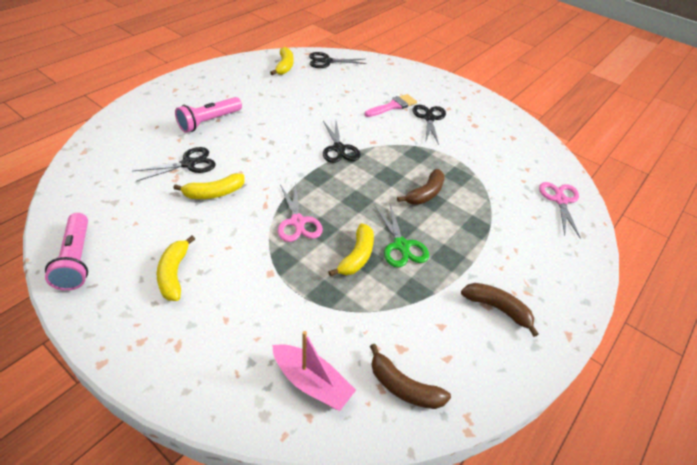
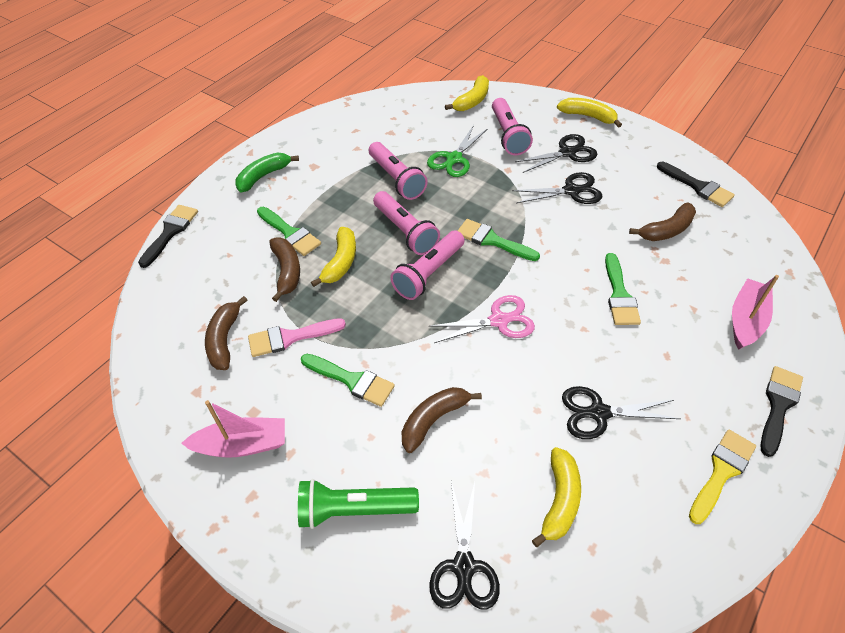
black brush: none = 0 -> [138,205,198,268] [657,162,735,207] [760,366,803,457] = 3
brown banana: [370,344,451,409] [397,169,445,205] [461,283,539,337] = 3 -> [205,296,247,370] [269,237,300,302] [402,387,482,453] [629,203,696,241] = 4
green banana: none = 0 -> [235,152,299,192] = 1
green brush: none = 0 -> [257,207,321,256] [301,354,395,407] [458,219,540,261] [605,253,641,325] = 4
green flashlight: none = 0 -> [298,479,419,529] = 1
pink boat: [272,331,356,411] = 1 -> [181,400,285,458] [732,275,779,350] = 2
pink flashlight: [45,213,88,291] [175,97,242,133] = 2 -> [369,142,427,200] [373,191,440,255] [390,230,465,300] [492,98,533,155] = 4
pink scissors: [278,182,323,242] [539,182,581,239] = 2 -> [429,295,535,343] = 1
yellow brush: none = 0 -> [689,429,756,524] = 1

